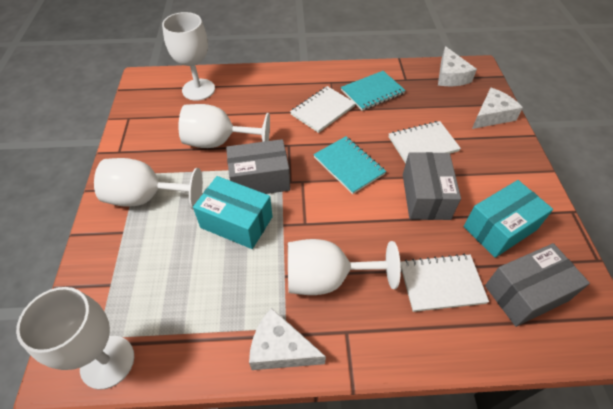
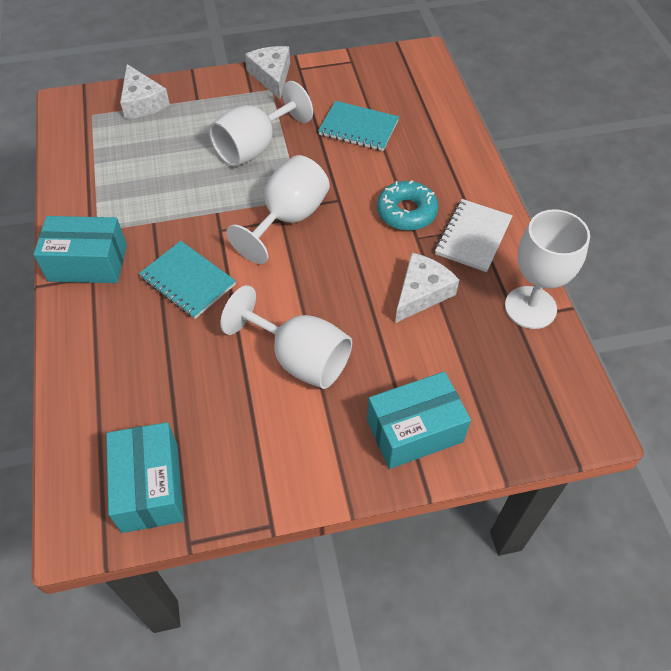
grey box: [226,139,290,194] [403,152,461,220] [485,243,590,327] = 3 -> none = 0
turquoise box: [193,176,273,249] [463,180,553,258] = 2 -> [33,216,127,283] [106,422,184,533] [367,372,471,469] = 3
turquoise donut: none = 0 -> [377,180,438,231] = 1
white goblet: [16,287,134,390] [94,158,203,210] [162,12,215,101] [179,104,270,148] [288,239,401,295] = 5 -> [209,81,313,167] [220,285,352,389] [226,155,330,264] [505,209,590,329] = 4
white notebook: [290,86,356,133] [389,121,461,164] [400,254,489,312] = 3 -> [435,199,513,272] = 1

